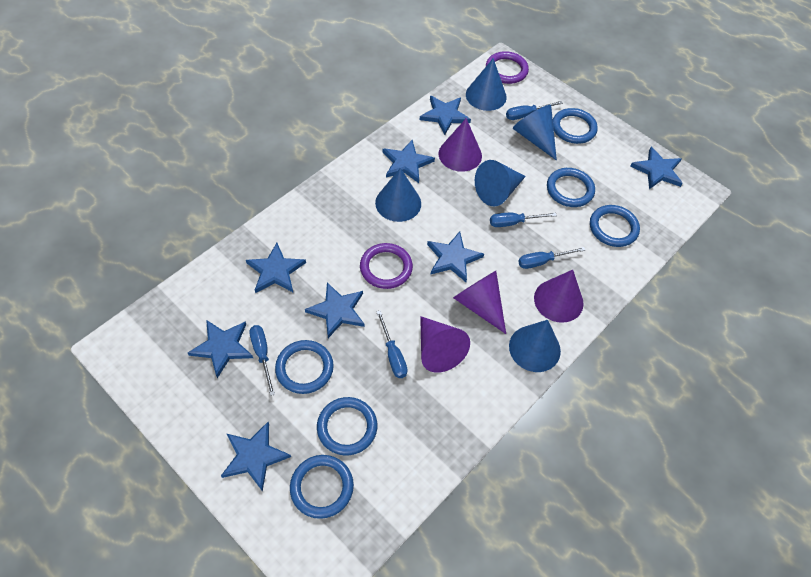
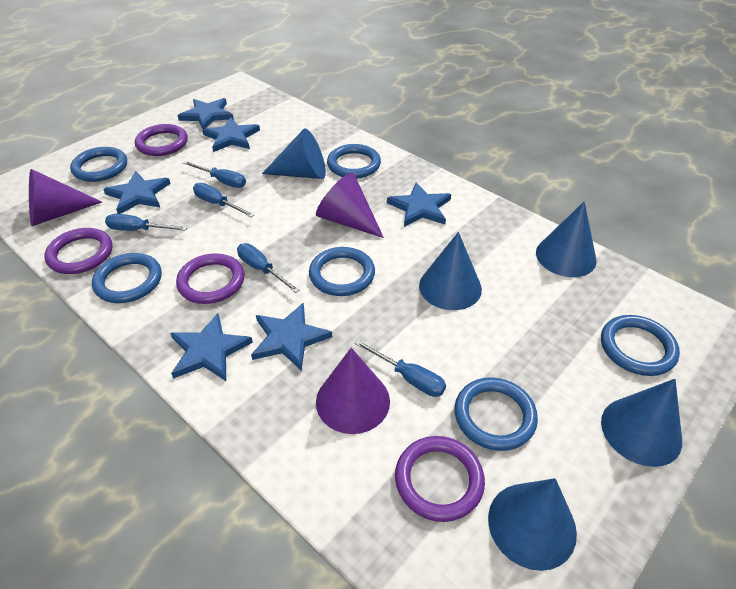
blue star: [188,320,253,378] [221,422,291,492] [246,243,306,293] [305,282,365,338] [383,140,435,183] [420,96,471,135] [427,231,484,282] [630,147,683,189] = 8 -> [103,171,171,214] [170,313,253,381] [178,98,233,129] [202,117,260,152] [251,303,332,371] [387,182,451,227] = 6
purple cone: [420,316,470,373] [439,118,482,172] [453,271,506,334] [534,270,584,323] = 4 -> [29,169,102,226] [316,172,384,238] [316,348,390,434] = 3
purple ring: [360,243,413,289] [486,51,529,84] = 2 -> [45,228,113,274] [135,124,188,156] [176,253,245,304] [395,436,485,522] = 4

